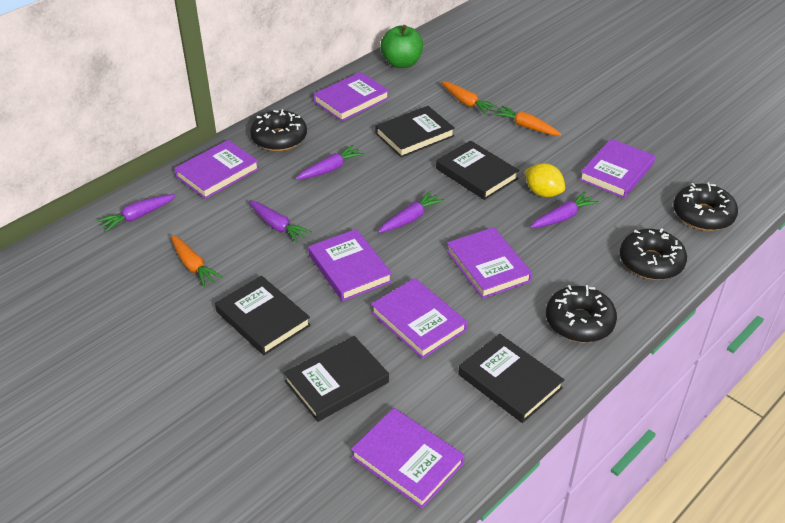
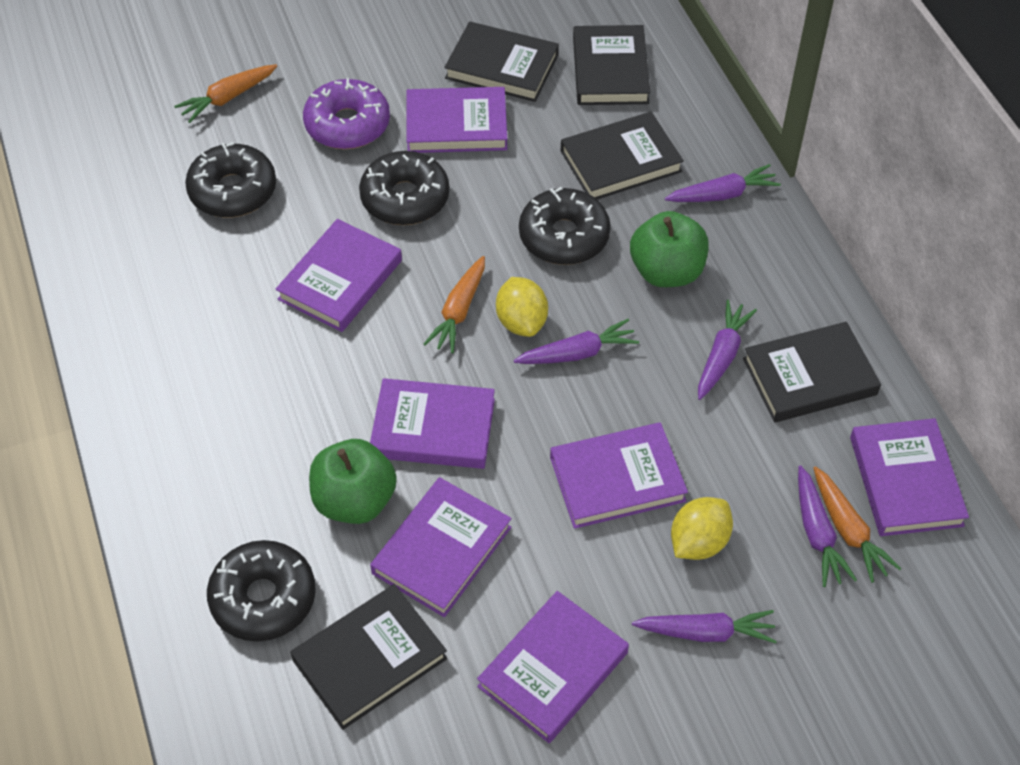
green apple: [381,25,423,68] = 1 -> [309,439,397,524] [630,211,709,287] = 2
purple donut: none = 0 -> [303,78,390,149] = 1
yellow lemon: [525,163,565,197] = 1 -> [496,277,548,337] [671,497,733,560] = 2

